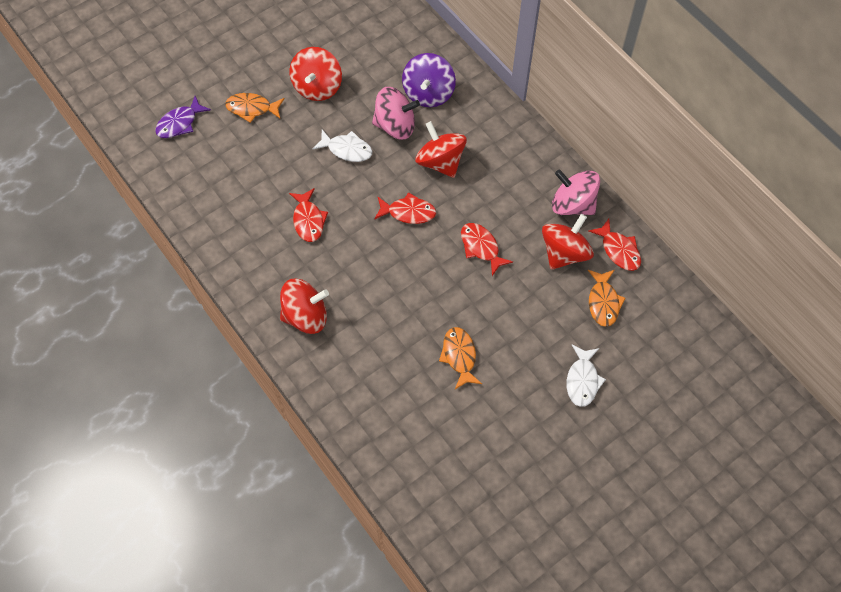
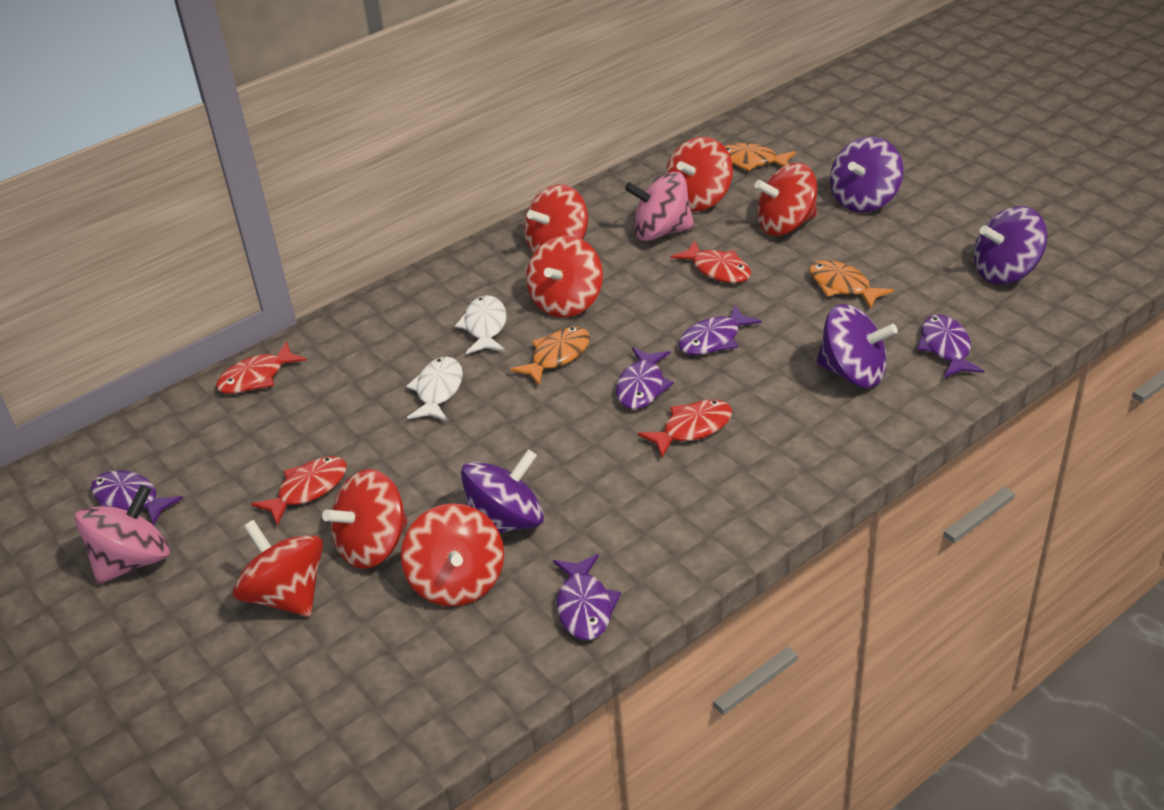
purple fish: [155,96,211,138] = 1 -> [91,470,183,526] [553,554,621,640] [616,347,674,409] [679,305,762,355] [917,315,984,378] = 5
purple spinning top: [402,53,456,107] = 1 -> [461,449,544,533] [816,304,898,388] [830,137,903,212] [974,206,1047,284] = 4
red spinning top: [280,279,329,334] [290,47,342,101] [415,121,467,178] [542,214,594,270] = 4 -> [233,520,323,617] [322,469,408,569] [401,503,504,607] [524,185,588,254] [526,235,603,318] [666,137,733,211] [755,163,817,236] = 7

